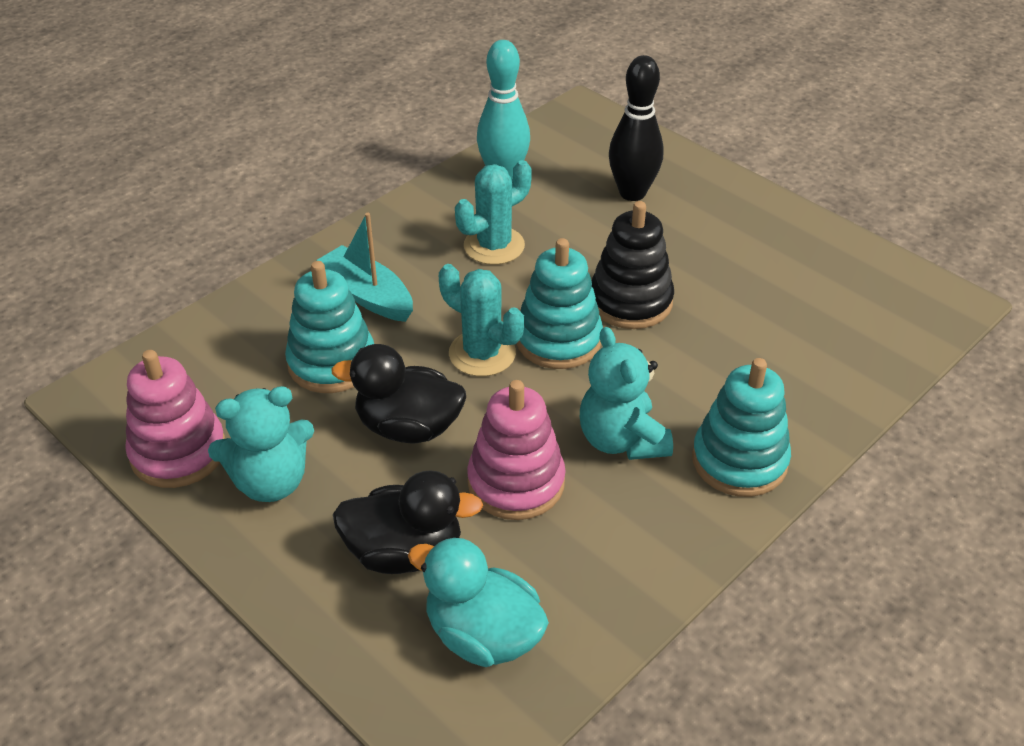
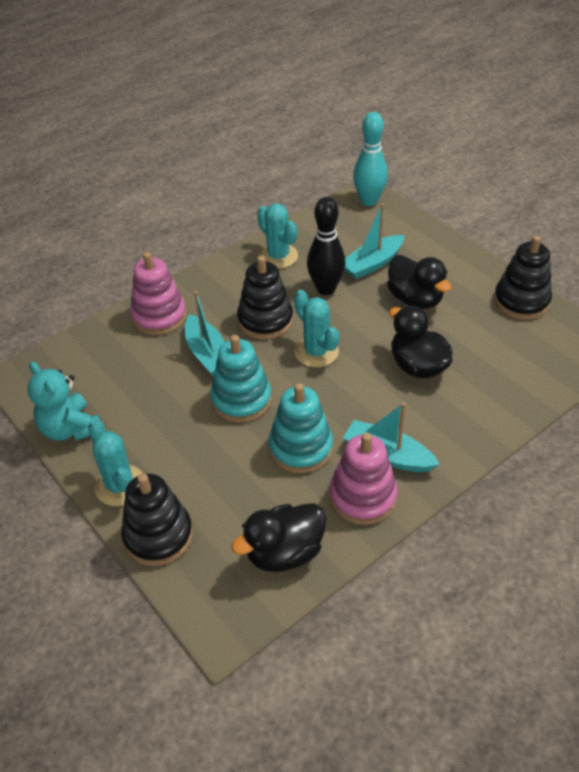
black duck: [331,344,466,444] [333,470,483,574] = 2 -> [232,503,326,572] [387,255,451,309] [389,306,453,378] = 3
black stacking toy: [591,201,674,329] = 1 -> [121,473,193,566] [237,256,293,339] [494,236,552,320] = 3
turquoise boat: [317,213,413,322] = 1 -> [185,291,225,376] [343,402,440,472] [345,203,404,279] = 3
turquoise cactus: [439,264,524,376] [455,160,532,265] = 2 -> [88,419,142,506] [257,203,298,269] [294,290,339,367] = 3
turquoise duck: [408,537,549,667] = 1 -> none = 0
turquoise stacking toy: [285,261,374,393] [517,238,603,369] [692,358,791,497] = 3 -> [210,335,272,422] [269,383,333,473] = 2
turquoise teddy bear: [208,386,314,502] [580,327,673,460] = 2 -> [28,361,100,441] = 1

